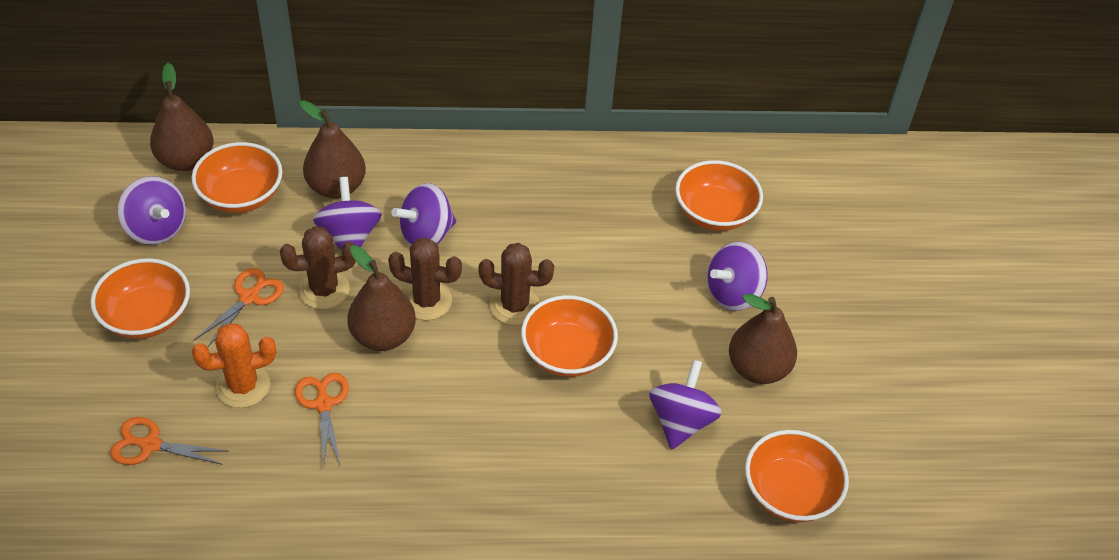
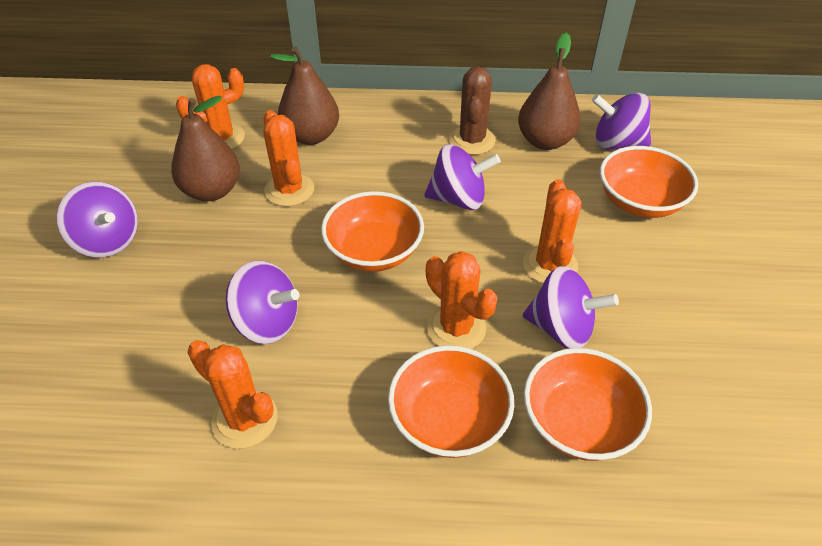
brown cactus: [280,226,356,309] [388,238,462,320] [478,243,554,325] = 3 -> [449,67,496,155] = 1
brown pear: [150,63,214,171] [300,100,366,199] [347,245,416,351] [729,294,797,384] = 4 -> [171,95,240,201] [271,46,339,145] [518,32,581,150] = 3
orange bowl: [90,258,190,339] [192,142,283,213] [521,295,618,377] [675,160,763,231] [745,430,849,522] = 5 -> [321,191,424,272] [388,345,514,458] [524,348,652,461] [600,146,698,218] = 4
orange cactus: [192,323,276,408] = 1 -> [176,64,245,149] [187,340,278,449] [263,110,314,206] [426,251,498,349] [523,179,582,283] = 5
orange scissors: [110,417,228,465] [194,268,284,347] [295,373,349,468] = 3 -> none = 0

